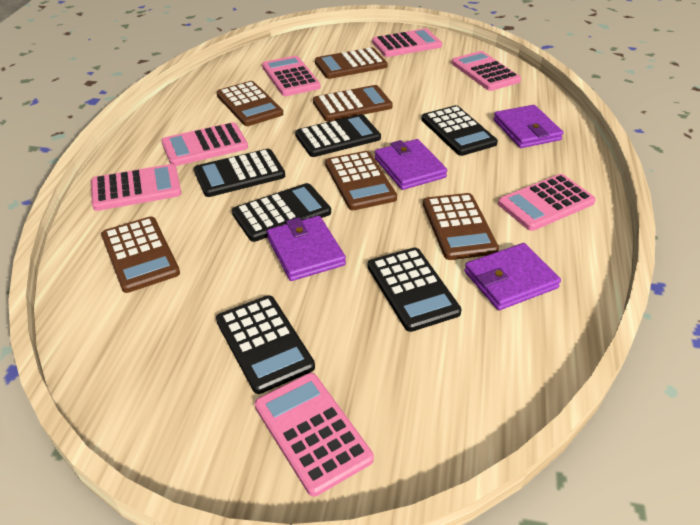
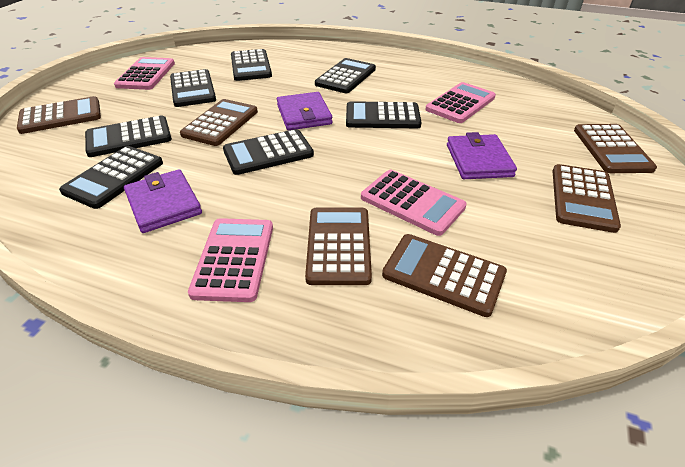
black calculator: [194,149,285,197] [216,295,315,394] [232,183,331,242] [295,114,381,157] [368,248,461,332] [421,105,498,156] = 6 -> [59,146,163,209] [85,115,172,157] [170,69,216,107] [223,129,314,175] [231,49,272,81] [315,58,376,93] [346,101,422,128] = 7
pink calculator: [91,164,181,211] [162,122,248,166] [255,373,374,497] [262,56,321,96] [372,28,442,57] [452,51,521,91] [498,174,596,231] = 7 -> [114,57,175,90] [188,218,273,302] [361,170,467,236] [425,82,496,123] = 4
purple wallet: [267,216,346,281] [375,139,447,190] [464,243,561,310] [493,105,563,148] = 4 -> [124,169,202,233] [277,92,333,130] [447,132,517,179] = 3

